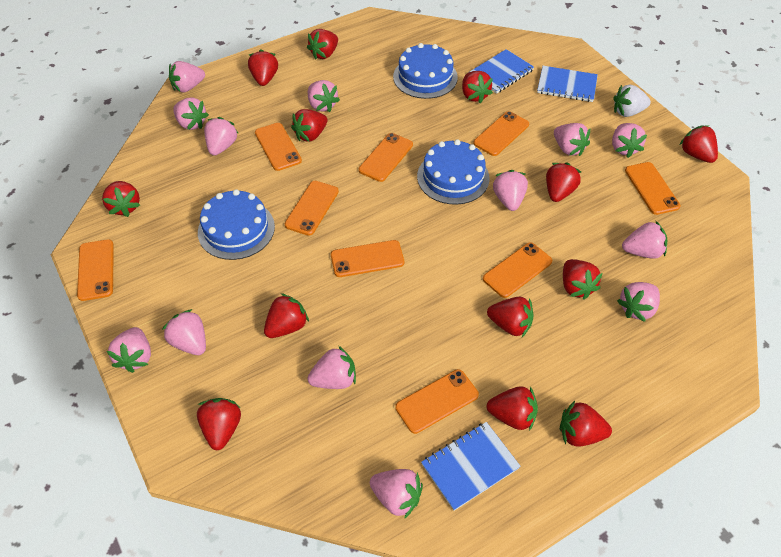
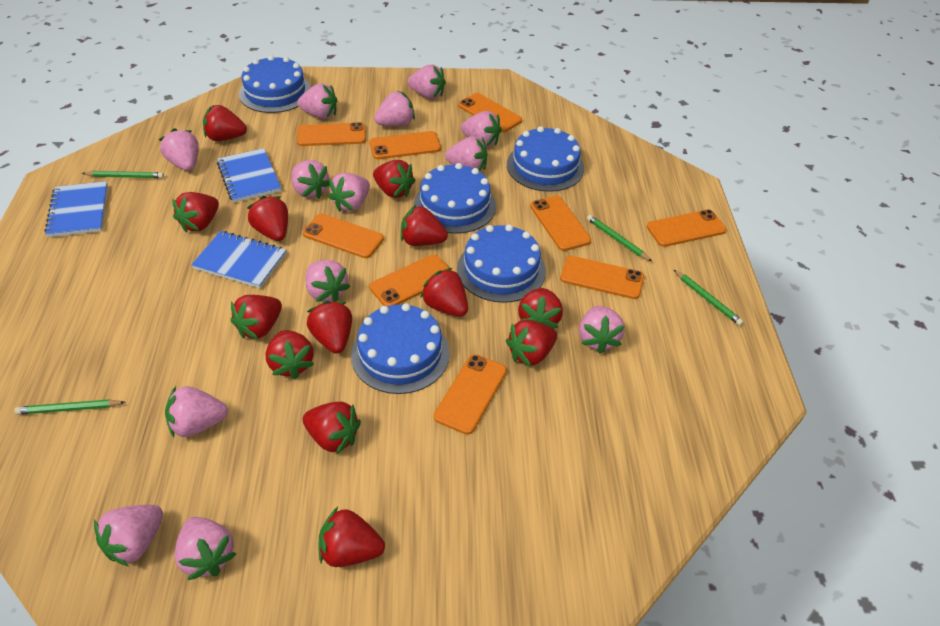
blue cake: [198,189,275,260] [393,43,458,99] [417,139,490,205] = 3 -> [239,55,311,113] [351,303,450,394] [414,163,496,234] [457,224,546,303] [507,126,584,192] = 5
green pencil: none = 0 -> [14,399,125,415] [82,171,164,178] [587,215,652,262] [674,270,744,326] = 4
white strawberry: [613,85,651,117] = 1 -> none = 0

